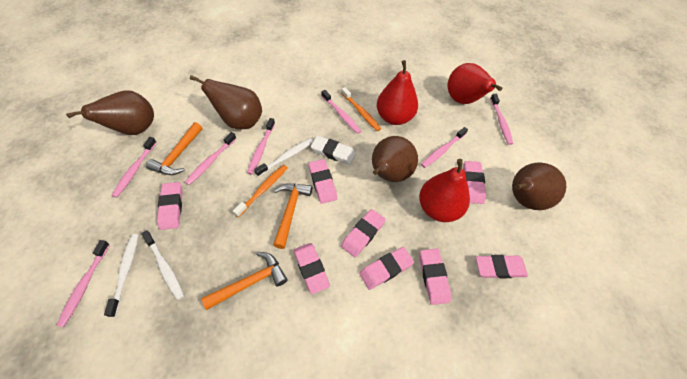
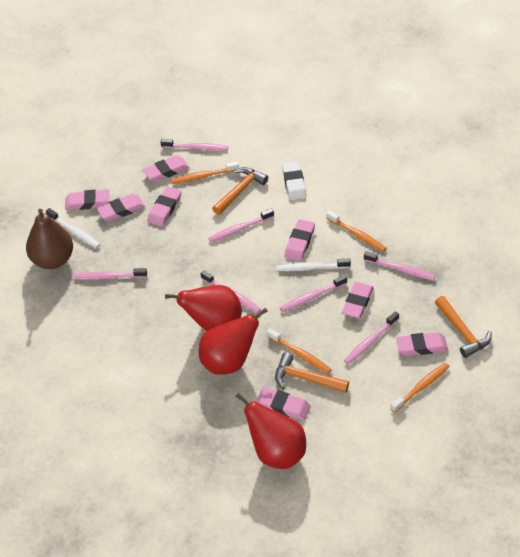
brown pear: [66,90,154,135] [190,75,262,129] [372,136,418,182] [512,163,566,210] = 4 -> [26,209,73,269] = 1
orange toothbrush: [233,165,288,217] [341,87,381,131] = 2 -> [171,161,239,184] [267,328,332,374] [326,211,386,252] [390,363,450,413] = 4
white toothbrush: [104,234,138,317] [141,230,184,300] [254,138,313,177] = 3 -> [46,208,100,248] [277,258,351,271] = 2

